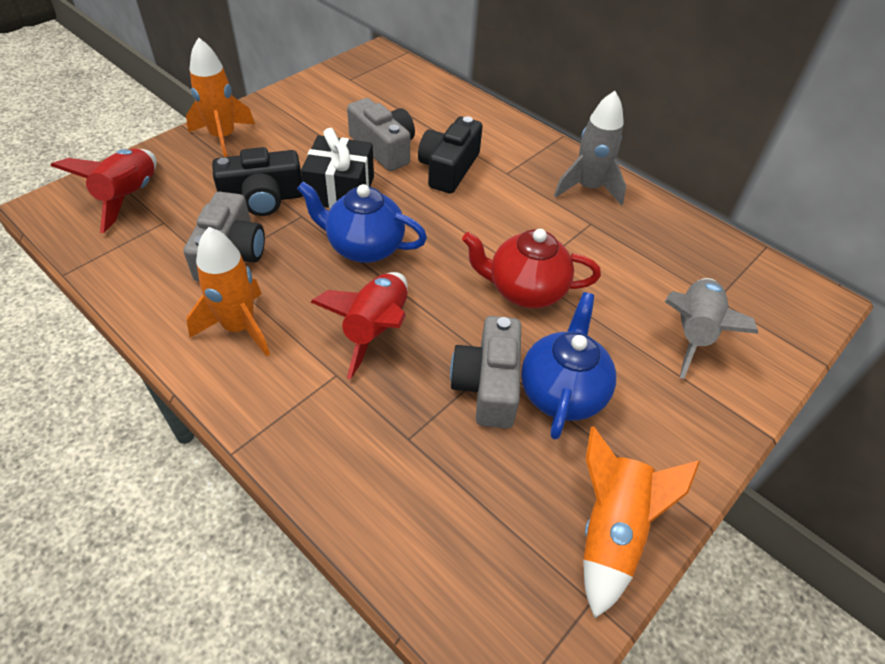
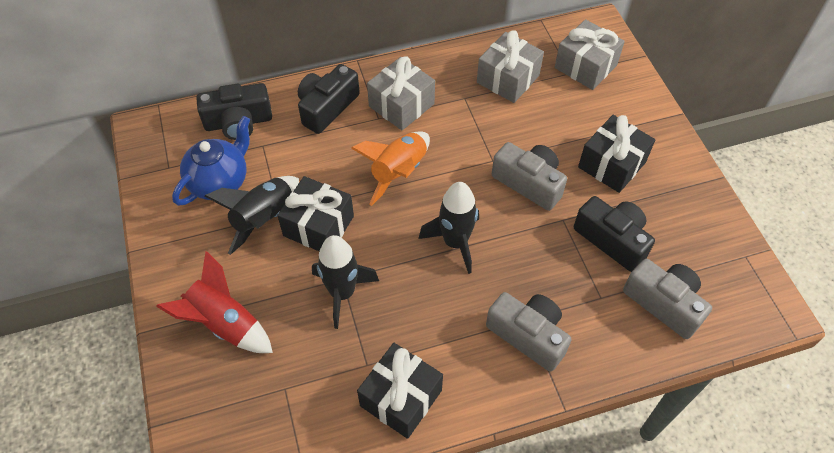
black camera: [212,147,303,216] [418,116,483,193] = 2 -> [196,83,272,140] [298,64,360,134] [574,196,655,272] = 3
black gift: [301,128,374,209] = 1 -> [277,176,354,251] [357,343,443,439] [578,115,655,193] = 3
black rocket: none = 0 -> [204,176,299,255] [312,235,379,329] [418,182,479,274] = 3
blue teapot: [297,181,427,263] [521,292,616,440] = 2 -> [172,116,250,206] = 1
grey gift: none = 0 -> [367,56,435,130] [477,30,544,103] [555,19,625,90] = 3
grey rocket: [554,91,626,206] [665,278,758,379] = 2 -> none = 0
orange rocket: [186,37,255,157] [186,227,270,357] [583,427,700,618] = 3 -> [351,131,430,206] = 1
red rocket: [51,148,157,233] [311,272,408,379] = 2 -> [156,251,273,353] = 1
red teapot: [462,229,601,308] = 1 -> none = 0

